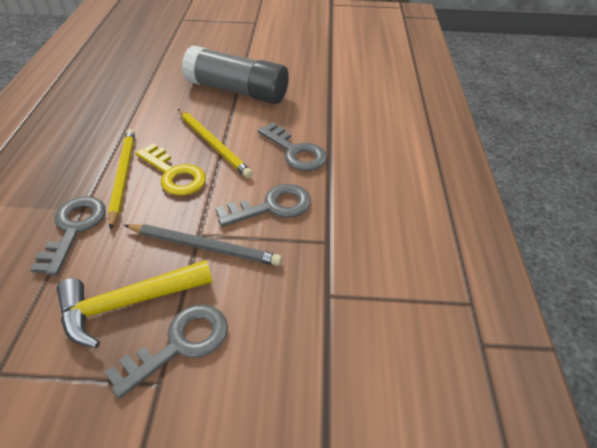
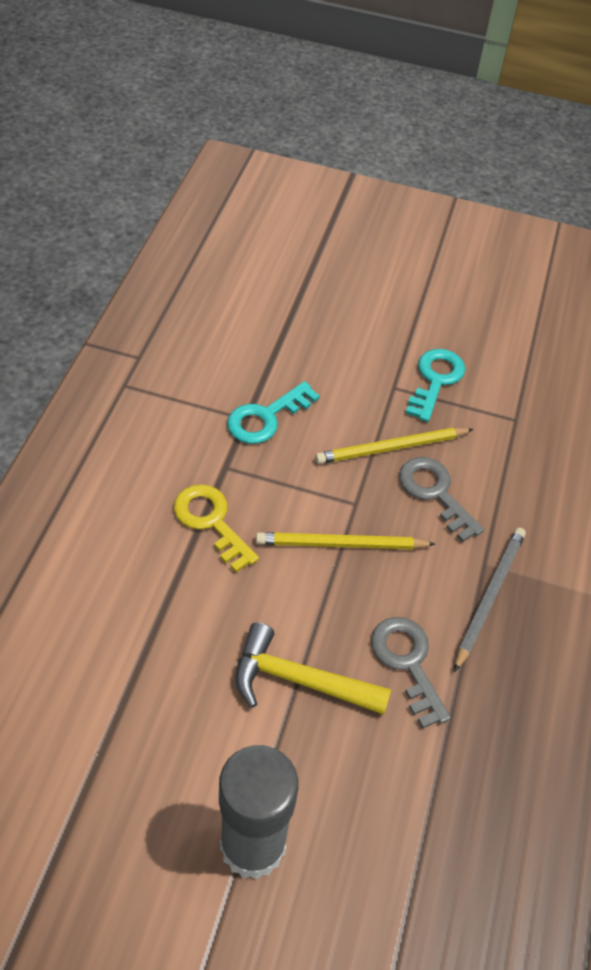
grey key: [30,196,106,276] [104,304,228,399] [215,184,311,227] [258,122,327,171] = 4 -> [371,617,451,729] [399,457,484,542] = 2
turquoise key: none = 0 -> [227,381,320,444] [406,349,465,422] = 2

